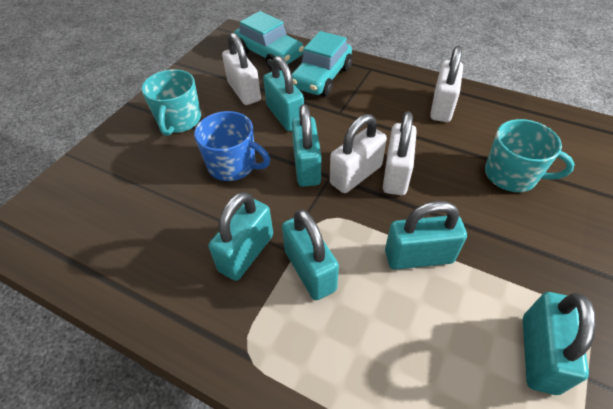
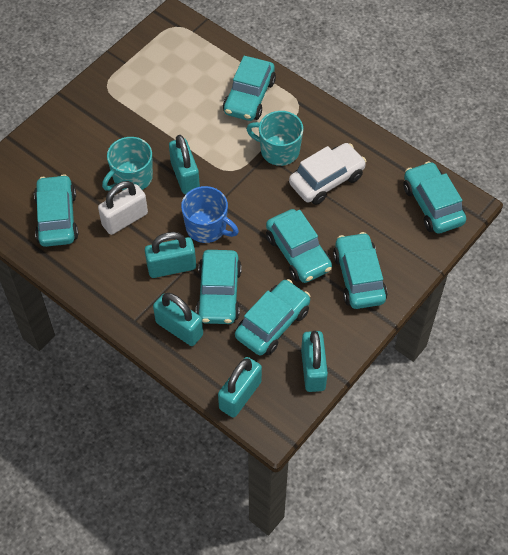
turquoise car: [234,11,304,69] [291,31,352,96] = 2 -> [34,174,78,247] [196,250,242,324] [223,56,276,121] [235,279,310,356] [266,209,332,283] [333,232,388,309] [403,161,466,234] = 7
turquoise padlock: [209,192,273,281] [263,56,304,131] [282,209,339,300] [292,104,321,187] [385,201,467,270] [523,292,596,395] = 6 -> [145,232,196,278] [153,293,203,346] [169,135,200,194] [218,357,262,418] [301,331,328,392] = 5
white car: none = 0 -> [289,143,366,205] = 1
white padlock: [222,32,261,105] [330,114,387,193] [383,111,417,195] [430,46,463,122] = 4 -> [98,181,148,235] = 1

